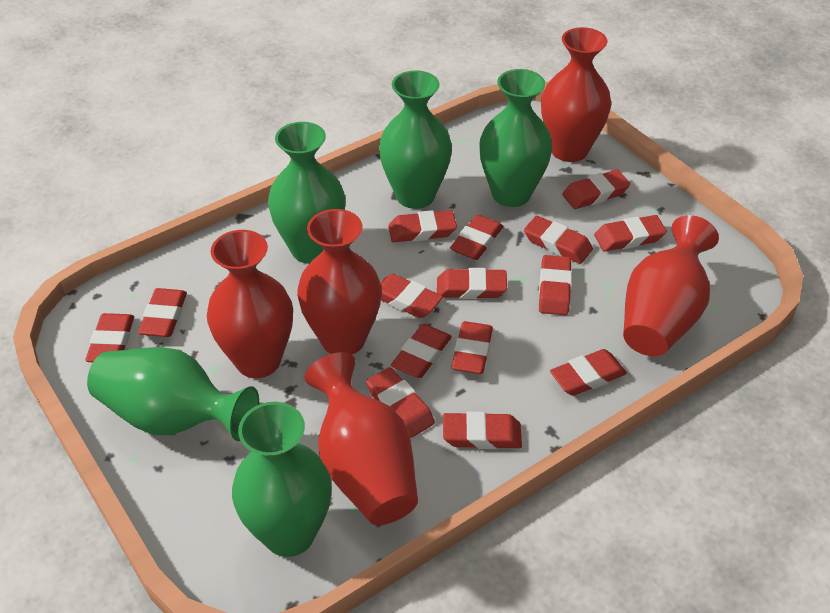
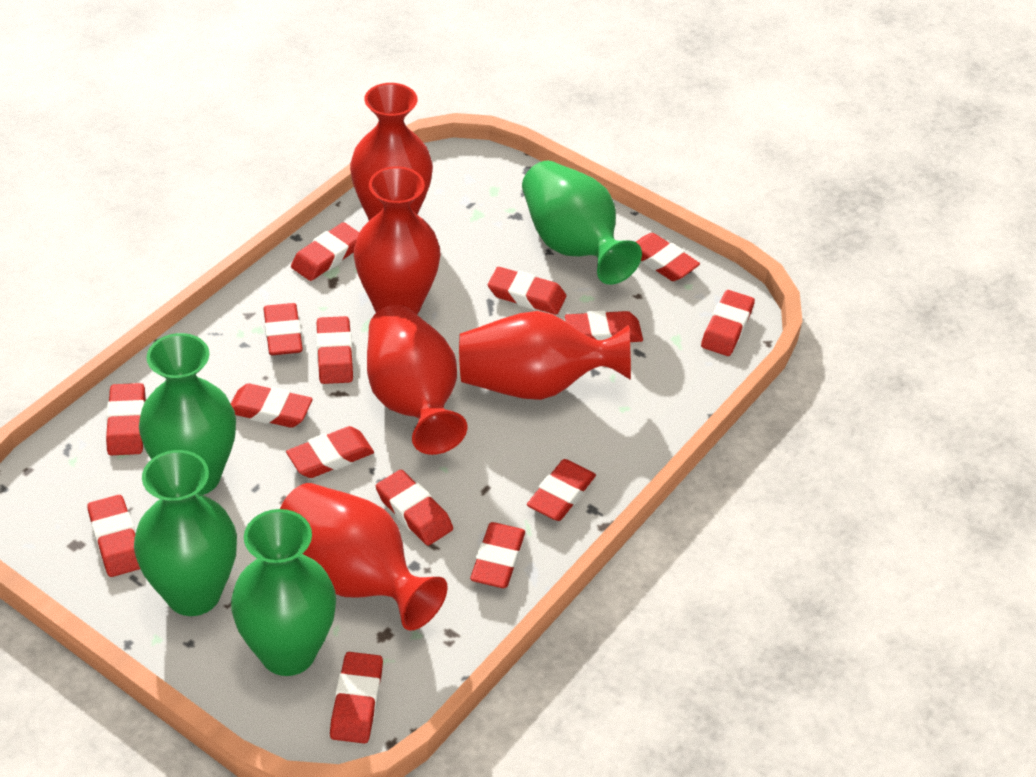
green vase: [87,347,259,441] [232,402,332,557] [268,122,345,264] [379,70,452,209] [479,69,553,207] = 5 -> [134,450,237,616] [139,333,236,495] [231,509,336,676] [522,161,642,285] = 4

